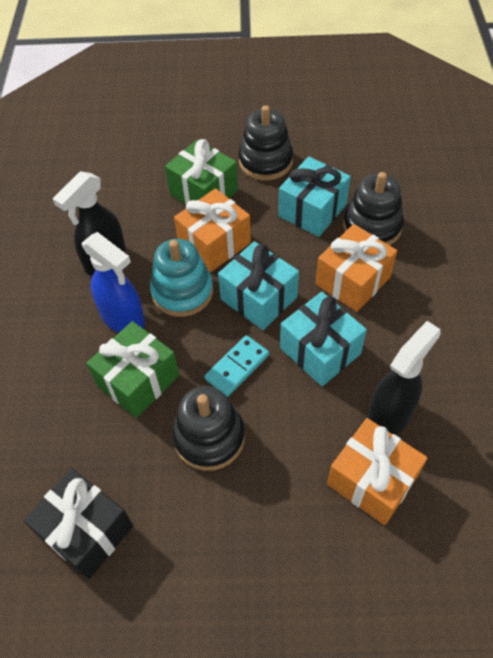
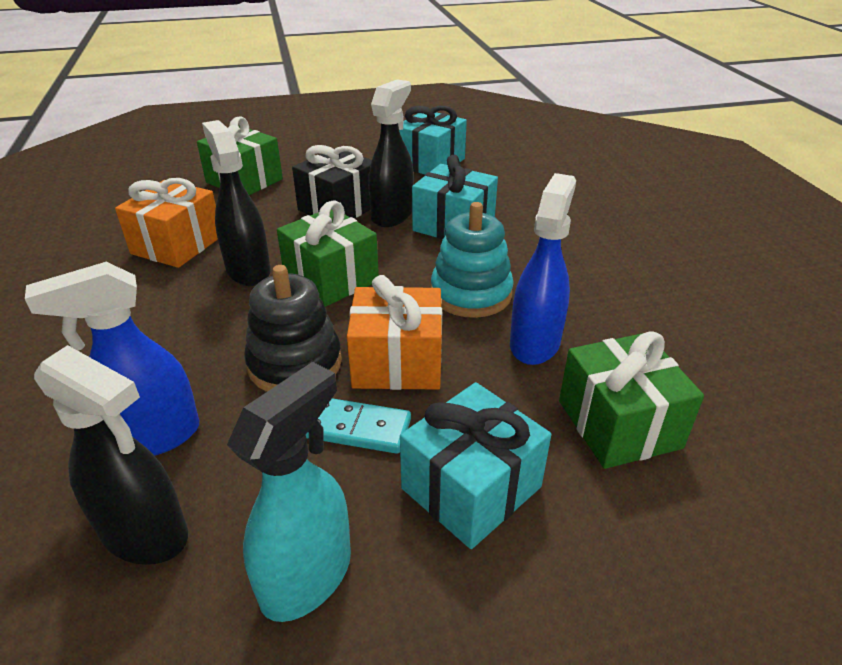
black spray bottle: [53,171,126,276] [367,321,441,435] = 2 -> [34,345,188,565] [202,120,271,286] [368,79,414,227] = 3
black stacking toy: [172,386,245,471] [238,105,293,181] [343,172,404,245] = 3 -> [244,265,342,392] = 1
blue spray bottle: [82,232,145,333] = 1 -> [25,262,199,456] [510,173,576,365] = 2
green gift: [87,321,179,418] [165,139,238,204] = 2 -> [197,116,283,195] [277,200,379,307] [559,331,704,469] = 3
orange gift: [174,188,251,272] [316,224,397,312] [327,418,428,525] = 3 -> [115,178,218,268] [347,275,442,390] = 2
turquoise spray bottle: none = 0 -> [227,362,351,622] = 1

